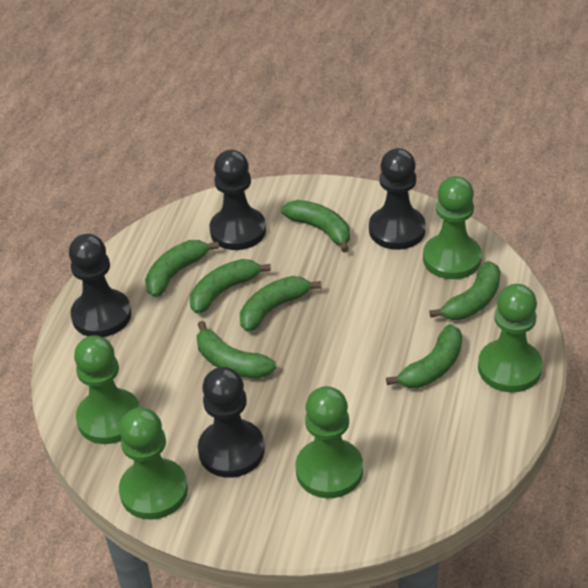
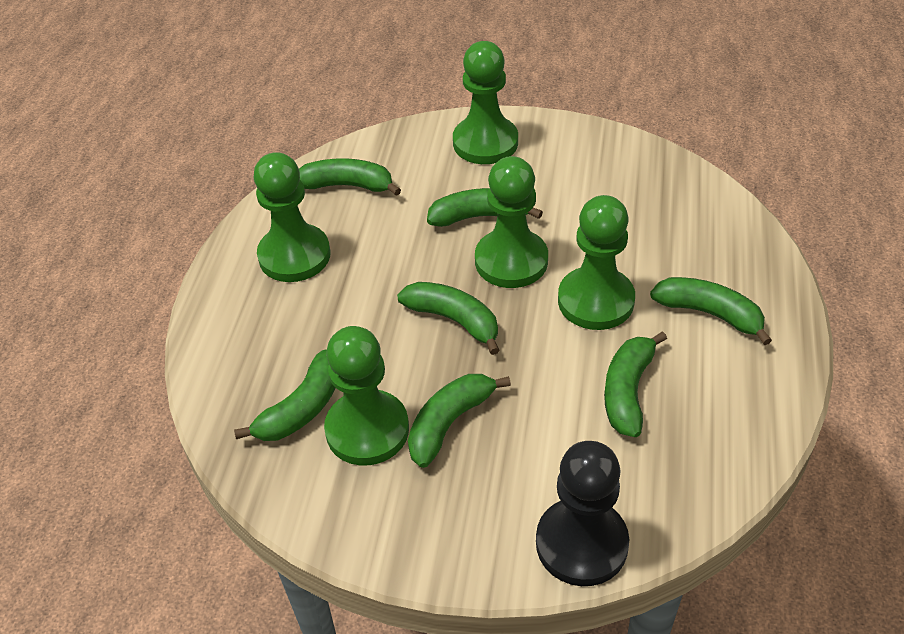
black pawn: [69,234,132,337] [198,367,265,478] [209,150,266,250] [369,148,426,250] = 4 -> [536,441,629,586] = 1

